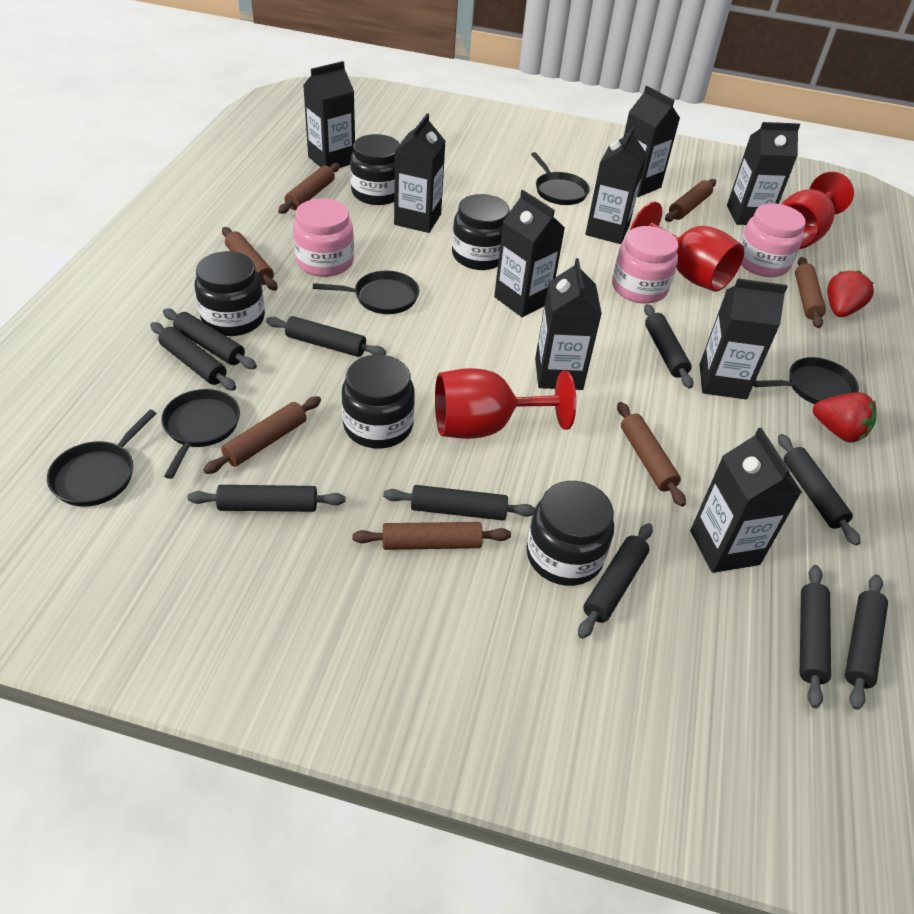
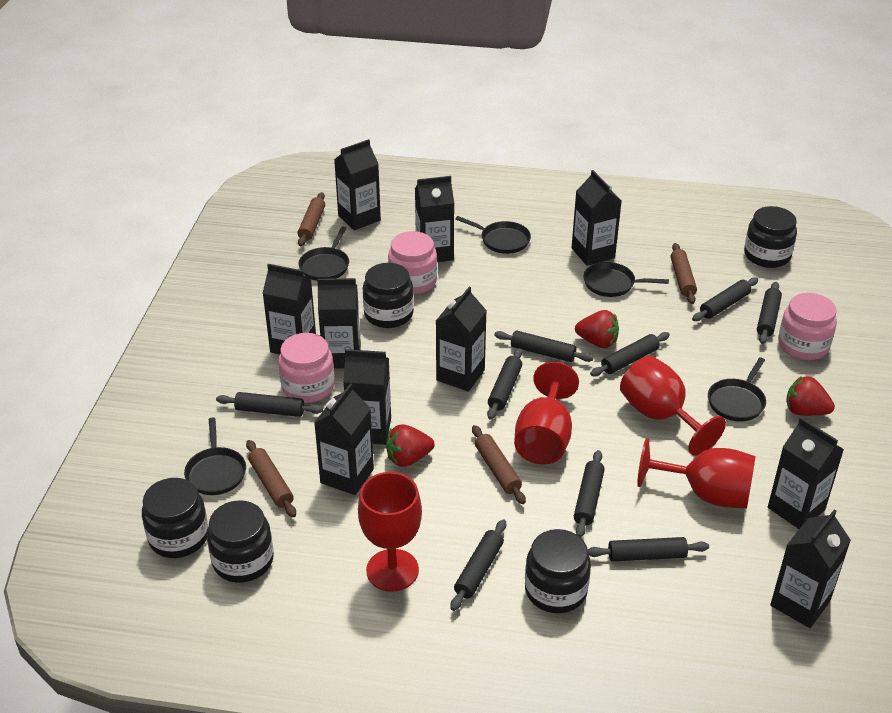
black carton: [303,61,355,168] [394,113,446,233] [494,190,565,317] [535,258,602,390] [585,127,647,244] [624,86,680,197] [690,428,802,573] [699,278,788,399] [727,122,800,225] = 9 -> [262,264,316,354] [314,383,374,495] [317,278,361,369] [334,139,381,230] [343,349,391,445] [415,176,454,262] [436,287,487,391] [572,170,622,266] [768,418,844,529] [770,509,851,628] = 10
black rolling pin: [150,322,236,391] [163,309,257,369] [188,485,346,512] [266,316,386,357] [383,485,535,520] [578,523,653,639] [644,304,693,389] [778,434,861,546] [800,565,831,708] [845,574,888,710] = 10 -> [216,392,323,417] [450,519,506,611] [487,348,522,420] [494,330,594,362] [574,450,605,538] [588,537,709,562] [590,332,670,376] [692,277,758,321] [757,282,782,344] = 9
brown rolling pin: [203,396,321,474] [222,227,277,291] [278,163,340,214] [353,522,511,550] [617,402,686,507] [665,179,716,222] [795,257,826,328] = 7 -> [246,440,296,517] [298,192,325,246] [472,425,526,504] [671,243,697,304] = 4
red goblet: [435,368,576,439] [630,201,744,292] [782,172,854,249] = 3 -> [358,472,422,592] [514,362,579,464] [620,356,726,456] [637,438,756,508] = 4
red strawberry: [813,392,877,442] [827,271,874,317] = 2 -> [386,424,435,467] [575,310,619,348] [786,376,835,416] = 3

